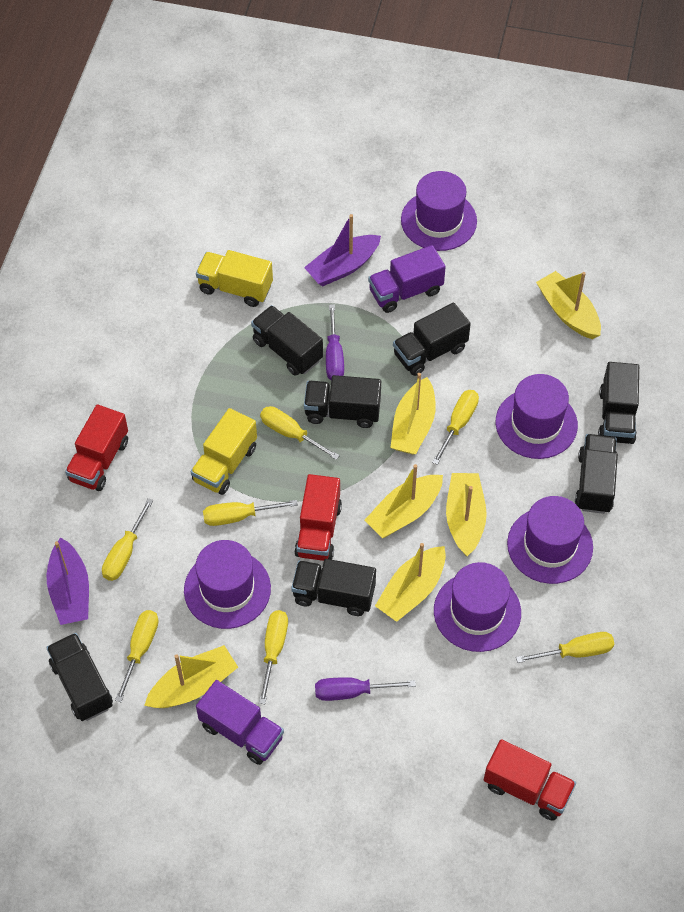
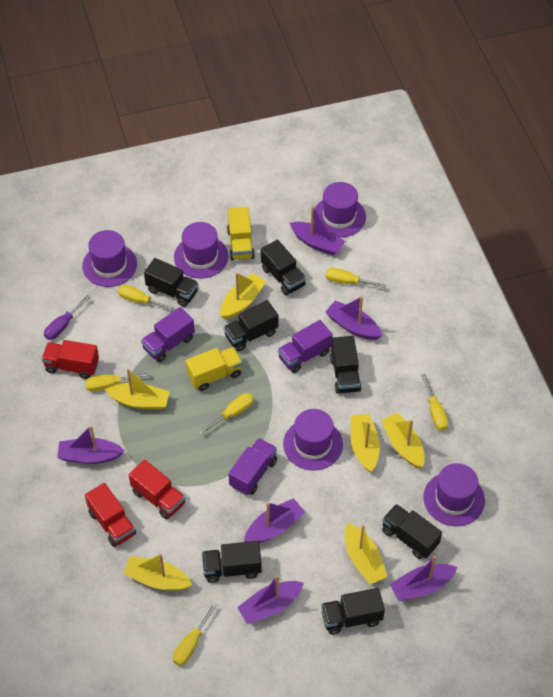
purple boat: [47,537,89,625] [304,214,381,286] = 2 -> [57,425,125,464] [237,575,304,624] [244,498,305,543] [290,206,345,255] [325,296,382,340] [390,556,457,601] = 6
purple screwdriver: [315,677,416,701] [326,304,344,380] = 2 -> [44,295,90,340] = 1
purple truck: [196,680,284,765] [368,245,446,313] = 2 -> [141,307,195,362] [228,438,277,495] [278,320,333,373] = 3
yellow screwdriver: [102,498,153,581] [115,610,158,702] [203,500,298,526] [259,610,288,704] [260,406,340,460] [432,390,479,465] [516,632,614,663] = 7 -> [85,372,150,391] [117,285,176,311] [173,603,217,666] [199,393,254,435] [325,268,387,288] [421,374,448,431] = 6

